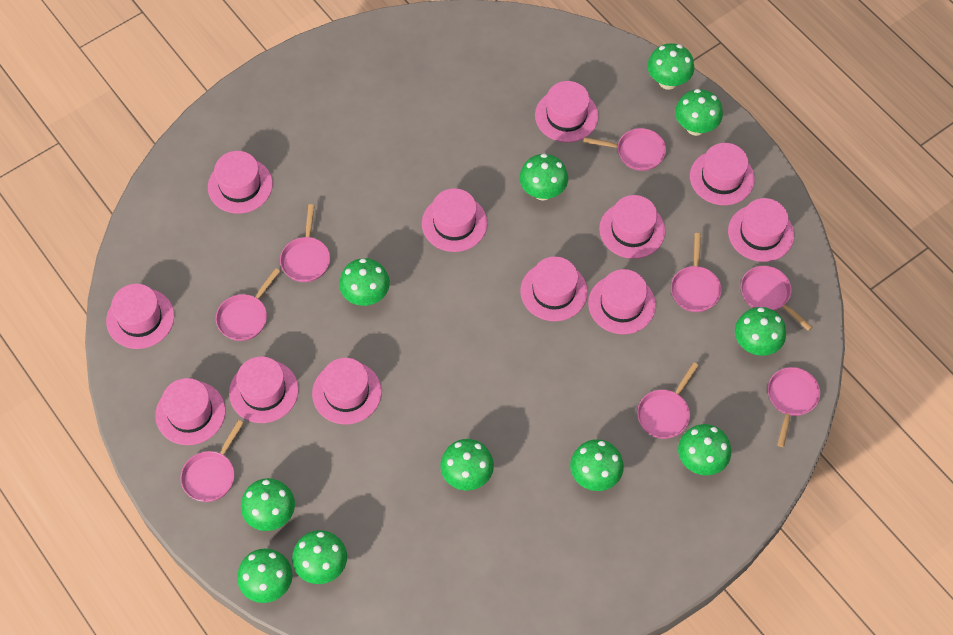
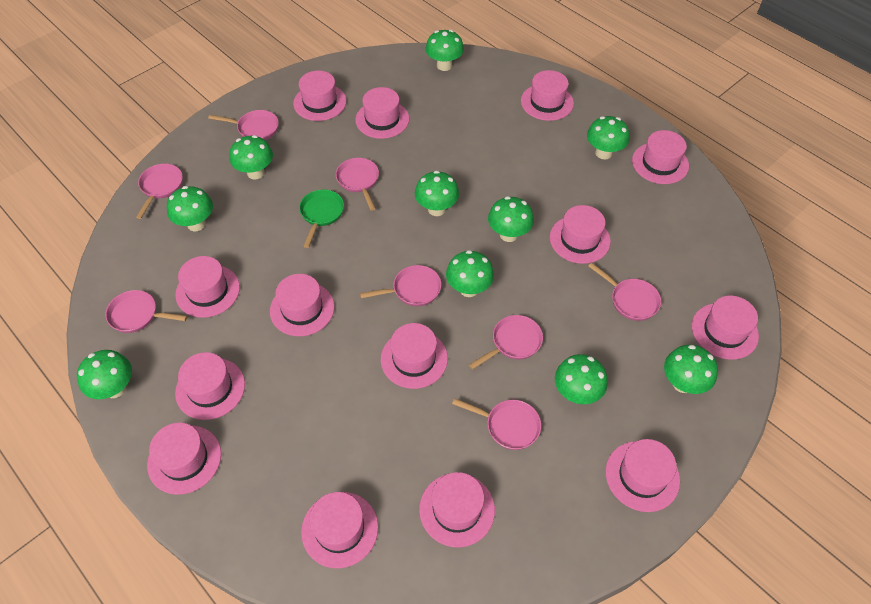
green mushroom: [237,549,293,603] [241,478,295,531] [292,530,347,584] [339,258,390,306] [440,439,494,490] [520,154,568,201] [570,439,624,491] [647,43,694,90] [675,89,723,136] [678,424,731,475] [735,307,786,356] = 11 -> [77,350,132,399] [167,186,213,231] [230,135,273,180] [415,171,459,216] [426,30,464,71] [446,250,494,297] [488,196,534,242] [555,354,608,404] [587,116,629,159] [664,345,718,394] = 10
green pan: none = 0 -> [299,189,344,248] = 1
pink hat: [106,284,174,349] [155,378,225,445] [208,151,273,214] [229,356,299,423] [312,358,382,424] [422,188,488,252] [520,256,588,321] [535,81,598,142] [588,269,656,334] [599,195,665,259] [690,143,755,205] [728,198,794,262] = 12 -> [147,423,221,495] [175,256,240,318] [175,352,245,420] [270,274,335,336] [293,70,347,121] [301,492,378,568] [355,87,409,139] [381,323,448,389] [419,472,495,547] [521,70,574,121] [550,205,611,264] [605,439,680,512] [632,130,689,184] [692,296,759,360] = 14

